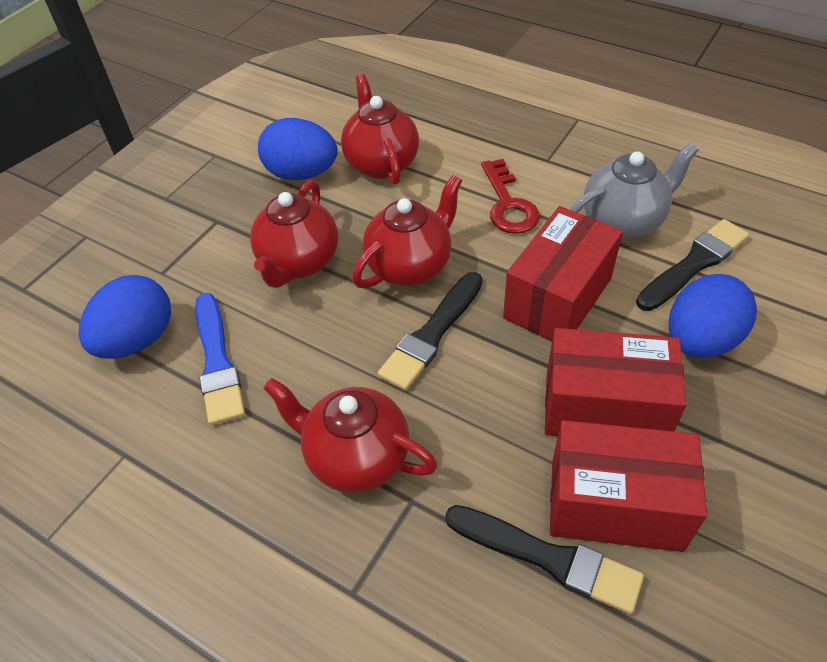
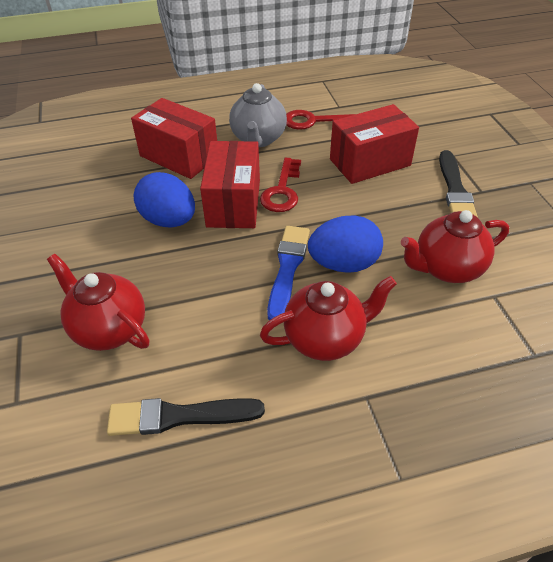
black brush: [378,272,483,391] [445,505,644,614] [636,219,749,311] = 3 -> [107,398,265,436] [439,150,478,217] = 2
blue egg: [79,275,171,359] [258,118,338,180] [669,274,757,358] = 3 -> [134,172,195,227] [308,216,383,273] = 2
red key: [481,159,540,234] = 1 -> [260,157,301,212] [286,110,355,130] = 2
red teapot: [250,180,338,288] [263,378,438,493] [341,74,419,185] [352,175,462,288] = 4 -> [47,254,149,351] [260,276,397,361] [401,210,509,283] = 3

